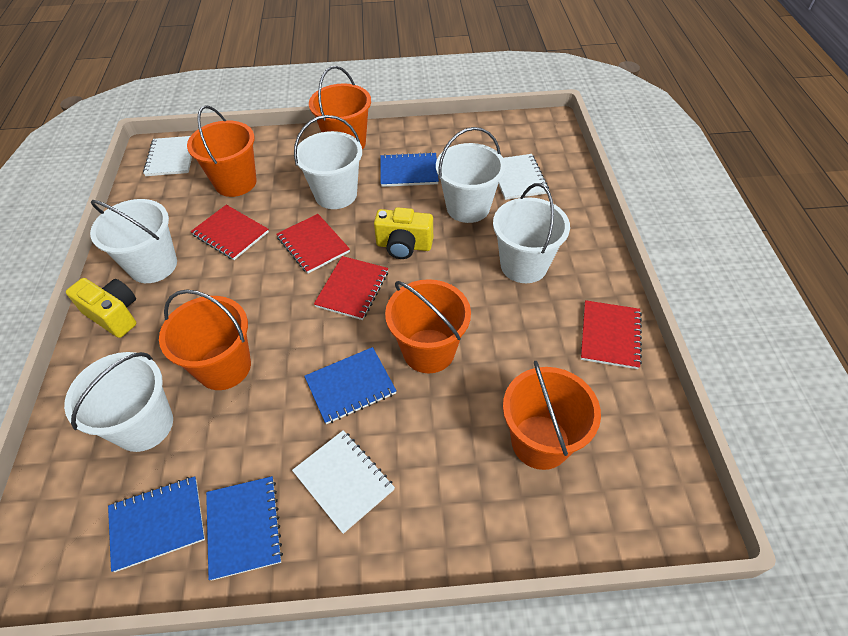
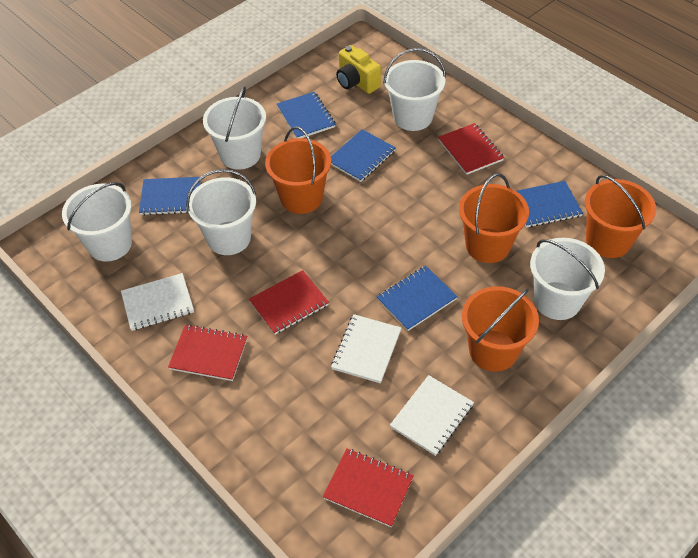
blue notebook: [108,476,205,572] [206,476,283,581] [304,347,397,424] [381,152,439,187] = 4 -> [139,177,201,215] [277,92,336,138] [331,129,396,182] [377,266,458,331] [516,181,583,228] = 5
orange bucket: [159,289,251,390] [187,105,256,197] [309,66,371,150] [385,279,471,373] [503,361,601,470] = 5 -> [265,127,331,214] [459,173,529,263] [462,286,539,372] [585,175,656,258] = 4
yellow camera: [66,278,136,338] [374,207,433,259] = 2 -> [336,45,381,94] = 1

